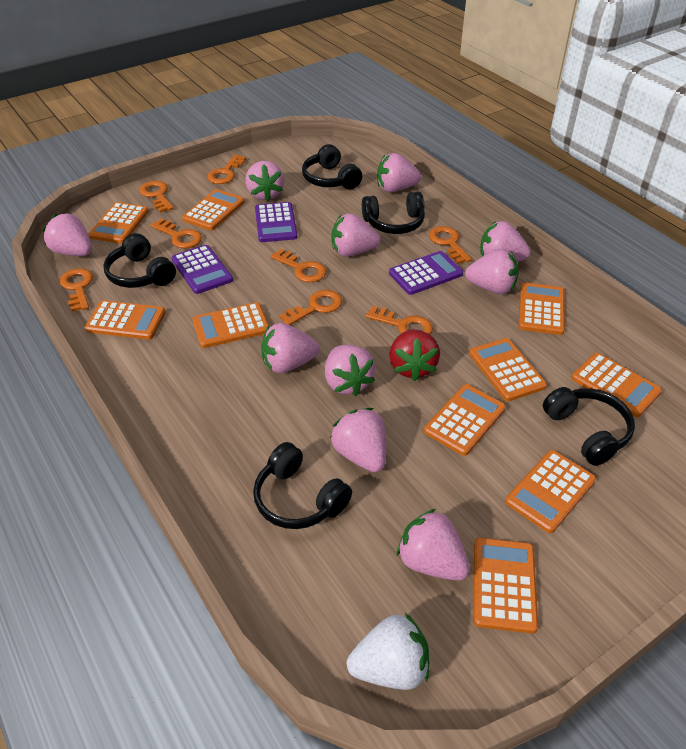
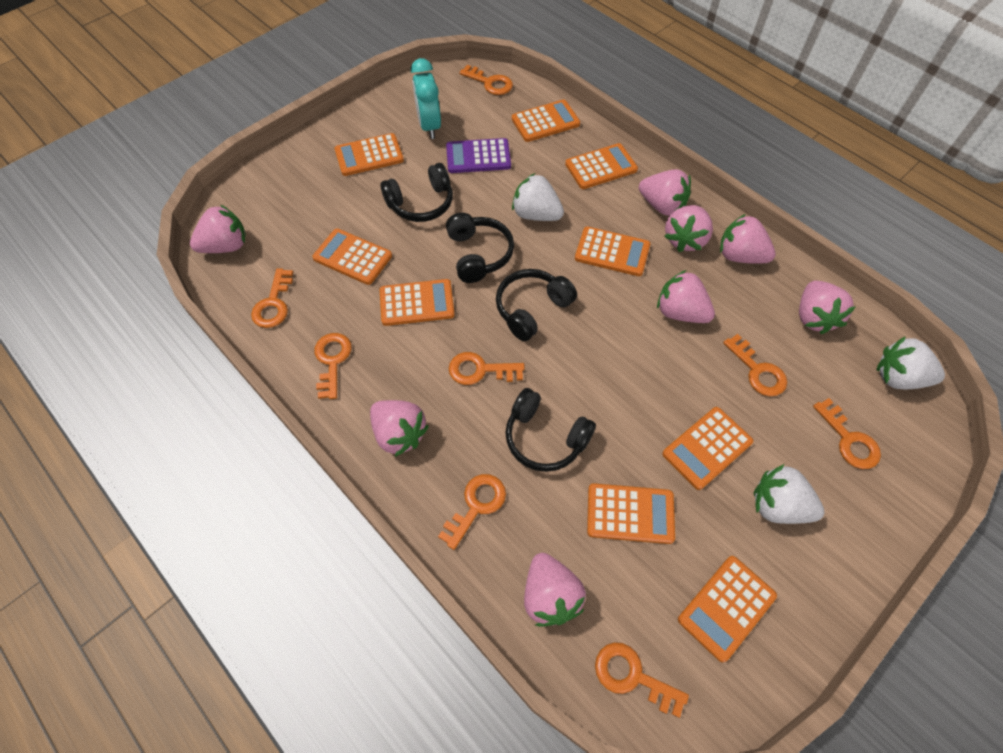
black headphones: [103,233,176,288] [253,442,352,529] [302,144,362,189] [362,191,425,234] [543,387,635,466] = 5 -> [380,163,453,222] [446,213,514,283] [496,269,577,341] [505,388,596,472] = 4
orange calculator: [85,300,166,340] [88,202,149,244] [182,189,245,230] [192,302,270,348] [424,384,506,456] [469,338,547,401] [474,538,538,634] [505,450,596,533] [518,283,565,335] [571,353,662,417] = 10 -> [312,228,392,285] [334,133,404,176] [380,279,455,326] [512,100,580,142] [565,143,638,189] [575,227,650,276] [587,483,675,544] [662,407,753,490] [678,556,777,662] = 9
pink strawberry: [43,213,92,256] [245,161,284,201] [261,323,319,373] [325,345,375,396] [330,408,386,472] [331,213,381,257] [377,153,421,192] [397,509,470,581] [465,249,519,294] [480,221,531,262] = 10 -> [190,204,246,253] [370,400,429,457] [524,553,586,627] [639,169,691,216] [657,270,715,323] [664,205,713,252] [720,214,776,264] [799,281,855,334] = 8
purple calculator: [171,245,233,294] [255,202,297,242] [389,251,463,295] = 3 -> [446,138,511,173] = 1
red strawberry: [389,329,440,381] = 1 -> none = 0
turquoise clock: none = 0 -> [411,58,441,139] = 1
white strawberry: [347,613,429,690] = 1 -> [512,173,564,221] [754,464,824,524] [876,336,945,389] = 3

